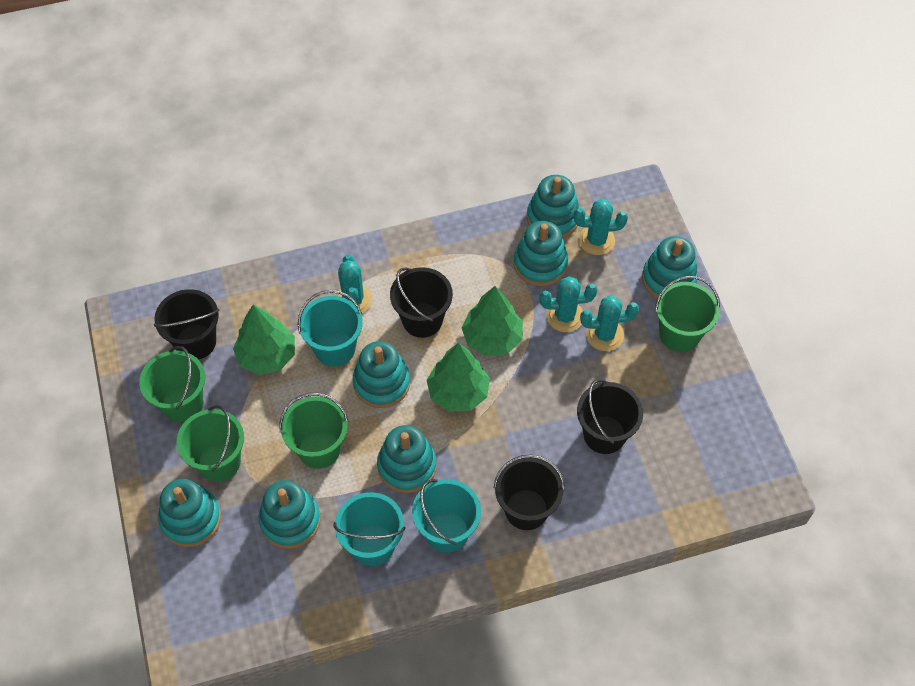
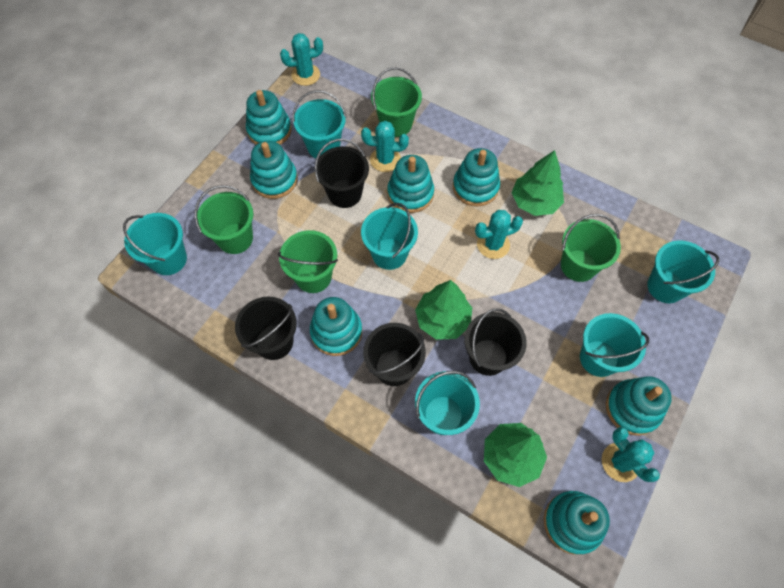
turquoise bucket: [298,290,363,367] [334,492,406,566] [412,479,481,553] = 3 -> [123,213,187,275] [292,90,346,158] [361,203,418,270] [415,371,480,435] [580,313,649,377] [647,240,719,303] = 6

